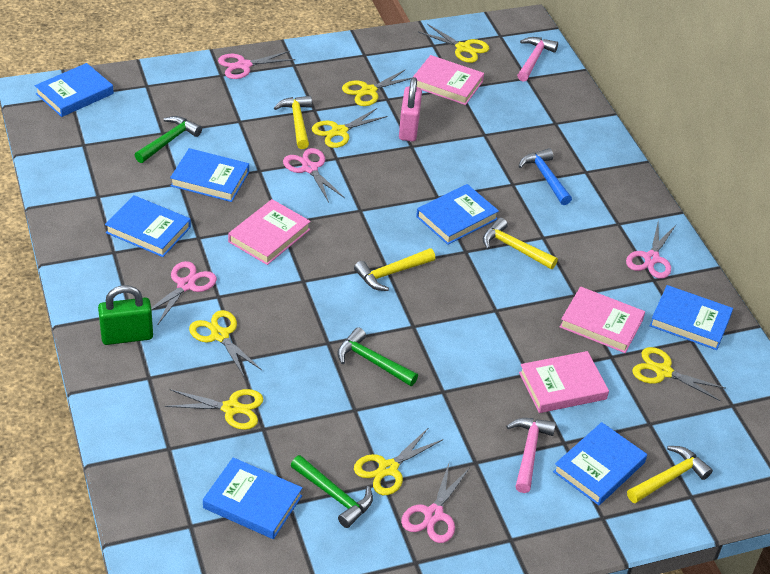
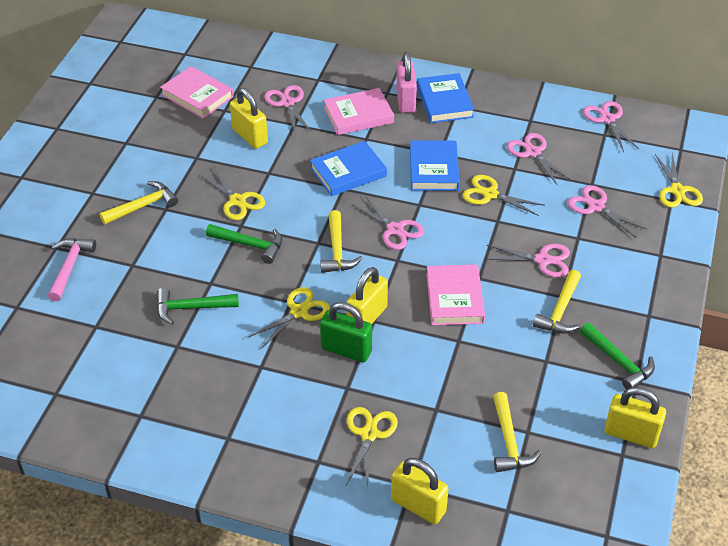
blue book: [35,63,114,117] [105,195,191,257] [170,148,249,202] [203,457,302,539] [416,184,499,245] [553,422,647,506] [650,285,733,350] = 7 -> [310,141,387,196] [410,140,460,191] [417,73,474,123] = 3
blue hammer: [518,148,572,205] = 1 -> none = 0
pink book: [228,199,311,265] [412,55,484,105] [519,351,609,413] [560,286,645,353] = 4 -> [160,66,234,119] [324,88,394,135] [426,265,485,325] = 3
pink hammer: [506,418,556,493] [517,37,558,82] = 2 -> [48,238,96,301] = 1
pink scissors: [151,261,217,324] [218,51,295,79] [283,148,345,202] [401,464,469,543] [626,223,676,279] = 5 -> [264,85,312,132] [351,195,424,250] [485,244,570,278] [507,133,572,186] [568,185,646,238] [583,101,639,152] = 6
yellow padlock: none = 0 -> [230,88,268,149] [346,267,388,324] [391,458,449,524] [604,387,666,448] = 4
yellow scissors: [165,389,263,430] [189,310,262,378] [312,108,388,148] [342,69,411,106] [354,427,444,495] [419,24,489,63] [632,347,726,401] = 7 -> [200,167,265,220] [247,287,330,349] [346,407,398,489] [462,175,545,216] [655,153,703,208] = 5

